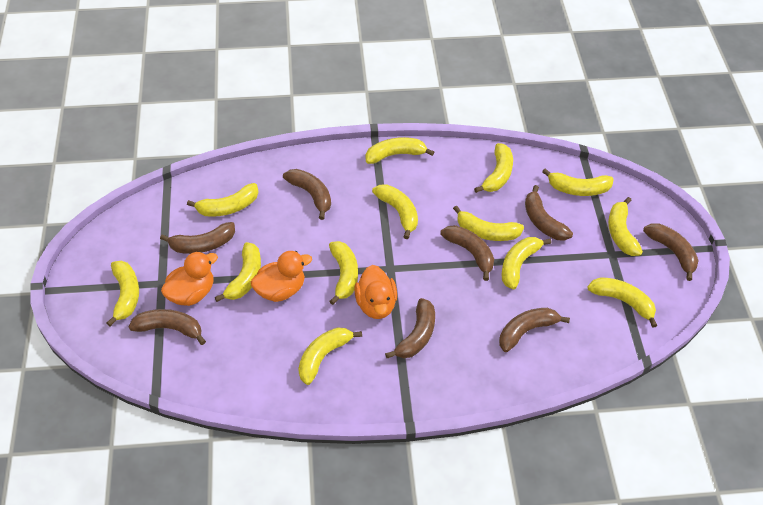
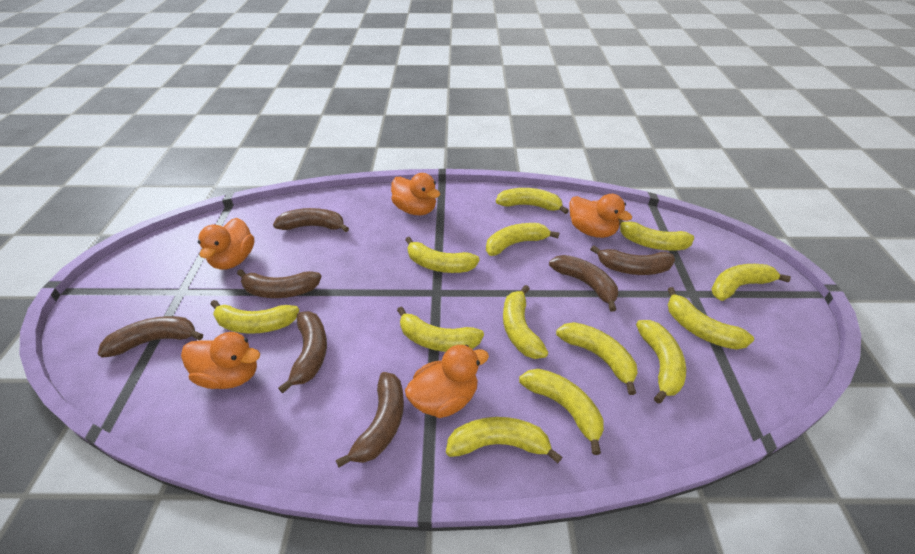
brown banana: [128,309,206,345] [160,222,235,254] [283,169,331,220] [385,298,435,358] [440,225,494,281] [499,308,570,352] [525,185,573,241] [643,223,699,281] = 8 -> [98,316,203,358] [237,269,322,298] [273,208,349,232] [278,311,327,393] [335,372,404,468] [549,255,618,312] [590,245,675,275] = 7
orange duck: [161,251,218,306] [251,251,312,302] [354,265,397,319] = 3 -> [181,332,260,389] [198,218,255,270] [391,173,440,215] [405,345,489,418] [569,194,632,238] = 5

